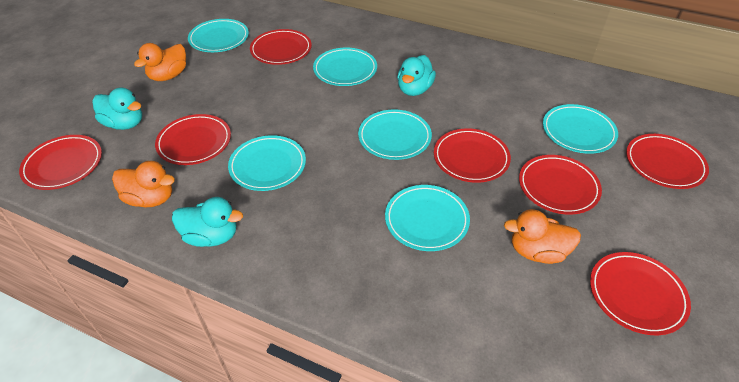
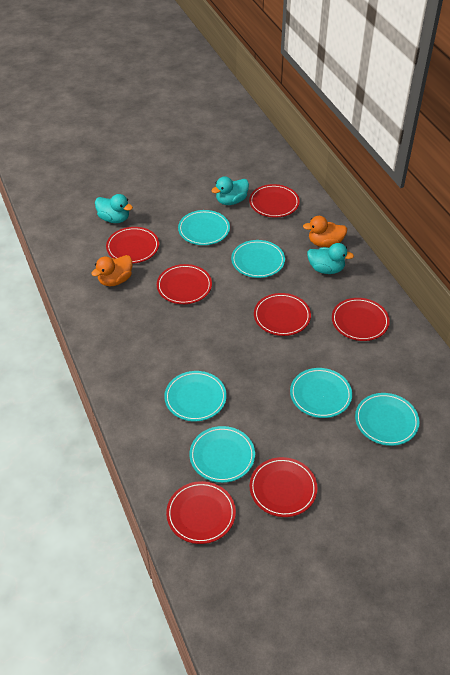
orange duck: [112,161,175,207] [134,43,186,81] [504,209,581,264] = 3 -> [91,255,132,286] [303,216,347,247] = 2

